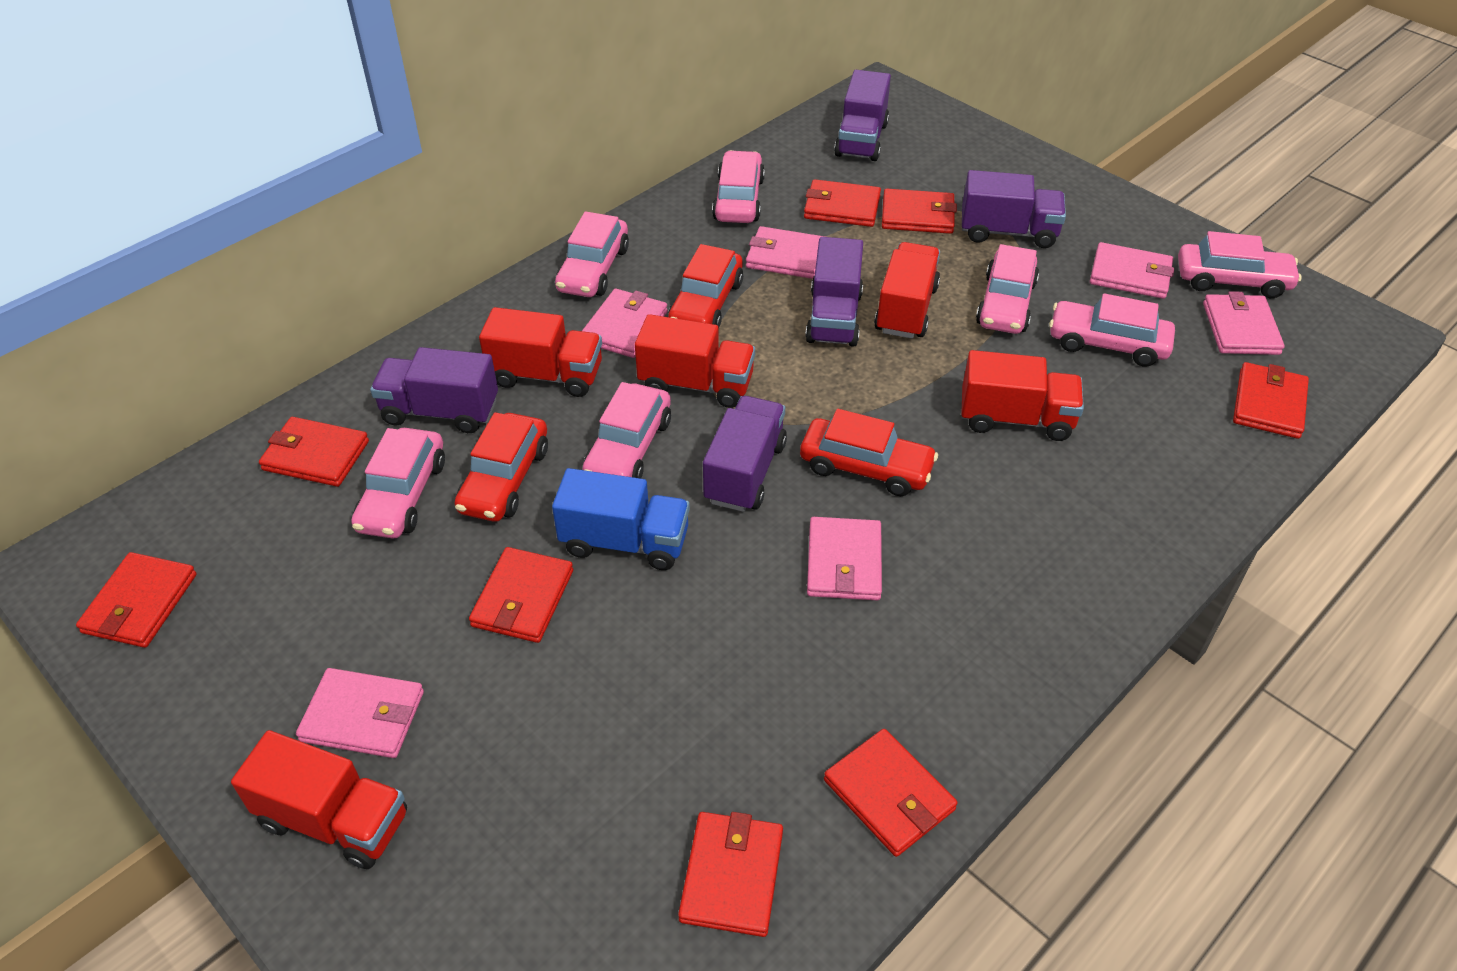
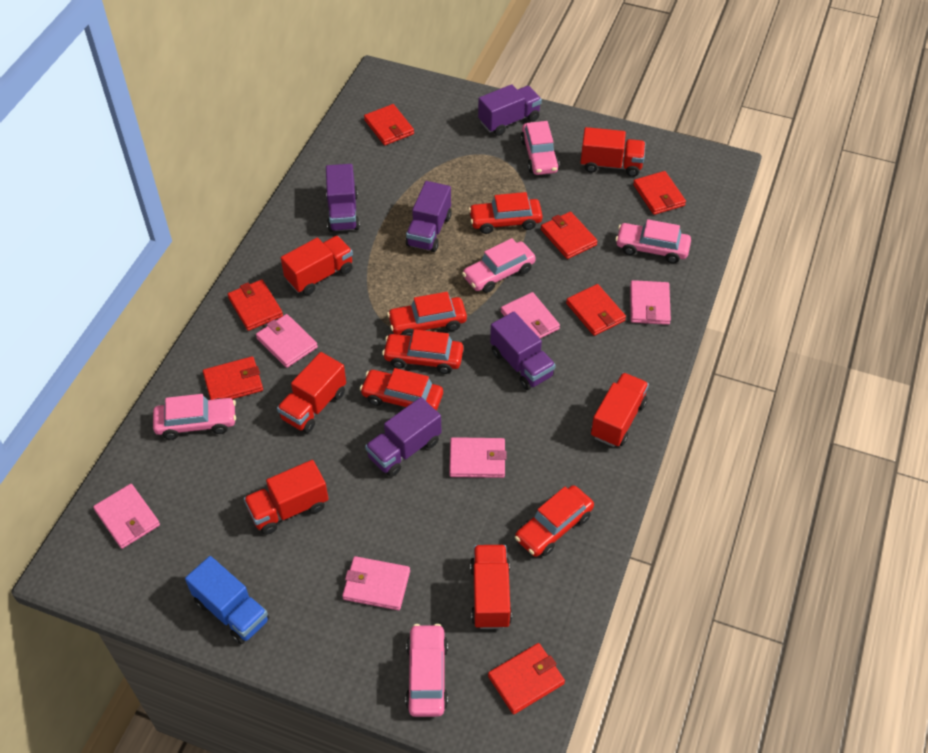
pink car: [351,428,445,538] [555,212,629,297] [582,382,671,479] [712,150,765,223] [976,244,1039,334] [1049,293,1175,367] [1178,231,1302,298] = 7 -> [153,394,236,440] [405,624,448,717] [462,238,536,293] [521,121,559,175] [615,219,691,263] = 5
red car: [454,412,548,522] [668,244,743,328] [800,409,938,496] = 3 -> [360,368,443,411] [382,329,463,374] [387,292,467,336] [469,192,543,234] [515,485,594,557] = 5
red truck: [231,730,407,869] [479,307,602,397] [635,314,755,408] [874,242,940,339] [961,350,1084,441] = 5 -> [244,460,328,535] [277,352,346,433] [281,236,353,295] [470,545,512,629] [581,127,646,177] [591,373,649,447] = 6
red wallet: [76,552,197,648] [259,417,369,487] [469,547,573,643] [678,812,783,937] [804,179,881,227] [824,729,958,857] [882,189,957,234] [1233,362,1309,439] = 8 -> [203,356,263,400] [228,279,283,331] [364,104,414,145] [488,643,565,715] [541,212,598,259] [566,284,626,336] [633,171,686,215] = 7

